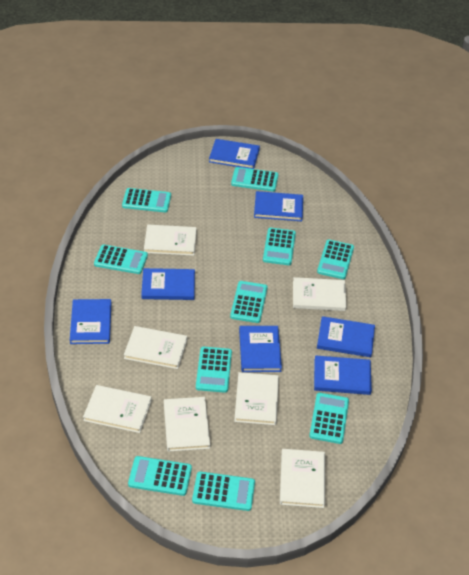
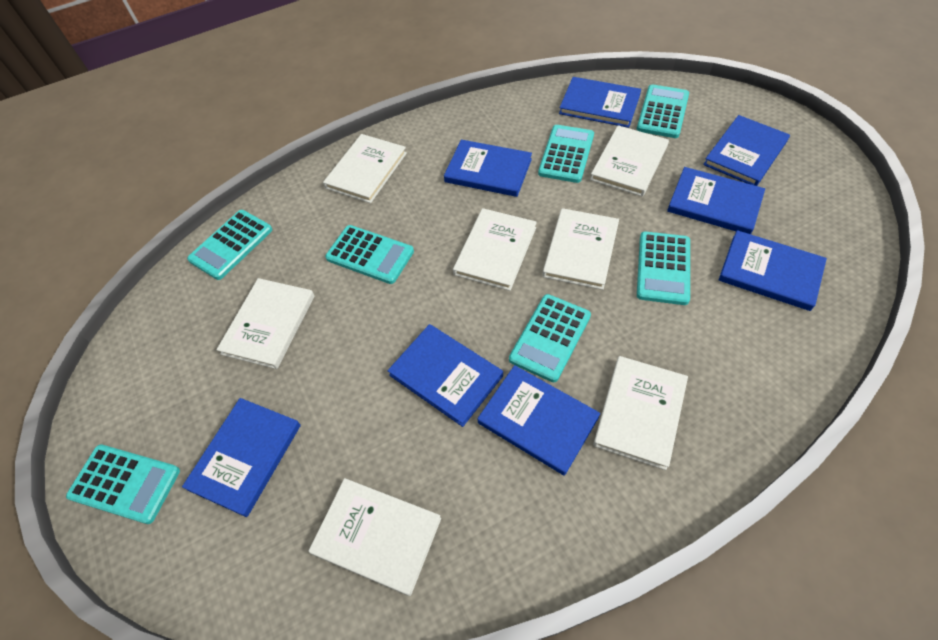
blue book: [70,299,111,344] [141,268,195,300] [209,139,260,169] [239,326,282,372] [254,191,303,221] [314,355,372,395] [317,316,375,357] = 7 -> [182,398,301,517] [388,324,503,427] [444,140,532,197] [477,365,600,475] [559,77,641,128] [667,167,765,234] [703,115,790,186] [719,230,827,311] = 8
turquoise calculator: [94,245,148,274] [122,188,171,212] [128,456,192,496] [192,471,255,511] [196,347,232,393] [230,281,268,323] [231,167,278,191] [263,228,296,265] [309,393,349,444] [317,240,354,279] = 10 -> [66,444,180,524] [187,210,272,280] [325,225,414,284] [509,294,591,382] [538,125,594,183] [637,84,689,138] [637,231,690,305] = 7

